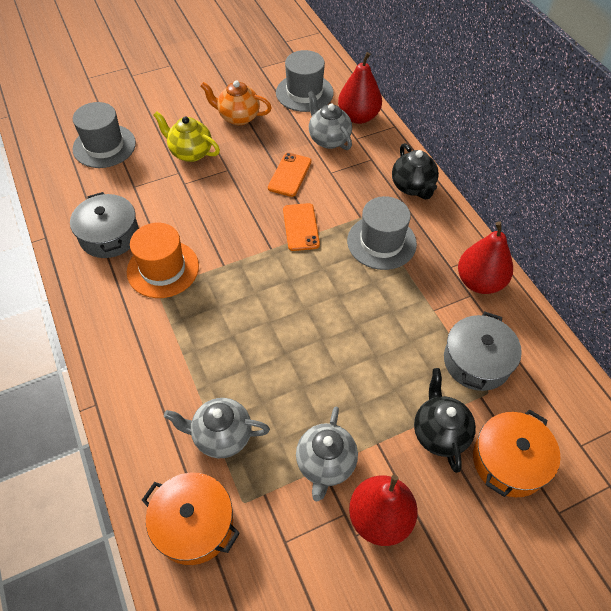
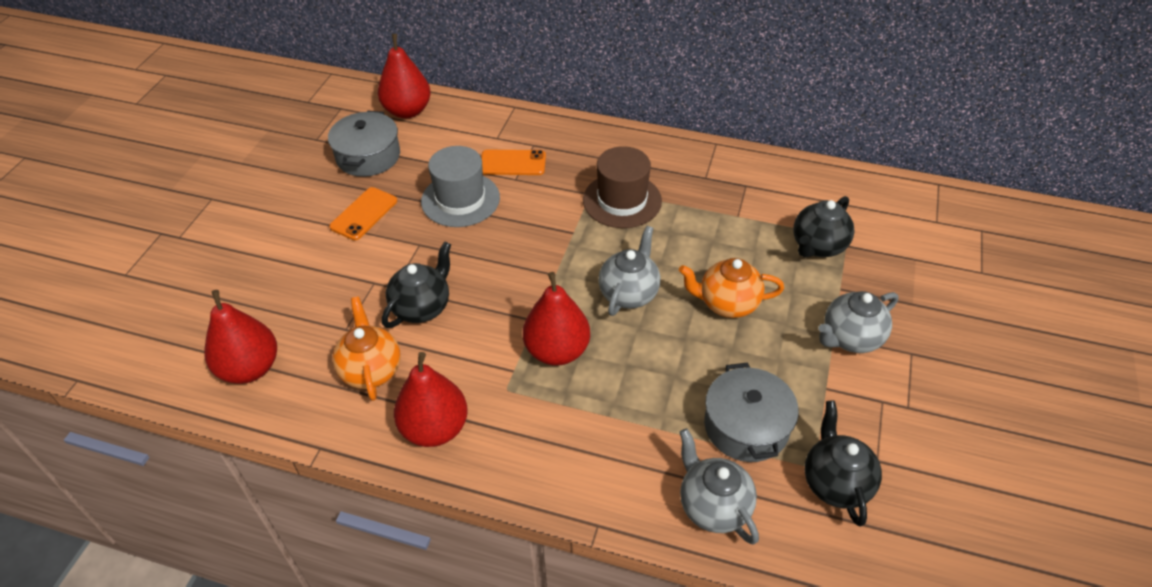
black teapot: [392,143,439,200] [414,368,476,473] = 2 -> [382,241,451,328] [793,196,855,258] [804,401,882,527] = 3
brown hat: none = 0 -> [583,146,662,228] = 1
grey hat: [73,102,136,168] [276,50,334,112] [347,196,417,270] = 3 -> [421,146,500,227] = 1
orange hat: [127,223,199,298] = 1 -> none = 0
orange pot: [142,473,240,565] [473,409,561,497] = 2 -> none = 0
orange teapot: [200,80,272,125] = 1 -> [332,297,401,401] [679,258,784,318] = 2
red pear: [338,52,382,124] [349,475,418,546] [458,221,513,294] = 3 -> [204,290,277,384] [378,34,431,118] [394,352,468,447] [523,272,590,366] = 4
yellow teapot: [153,111,220,162] = 1 -> none = 0

